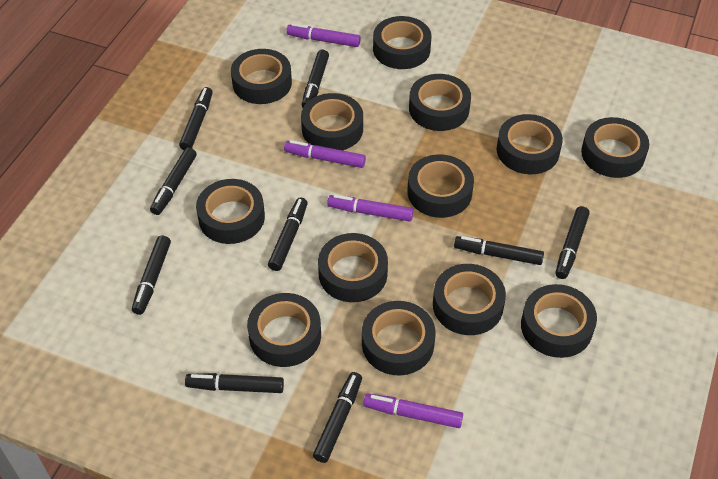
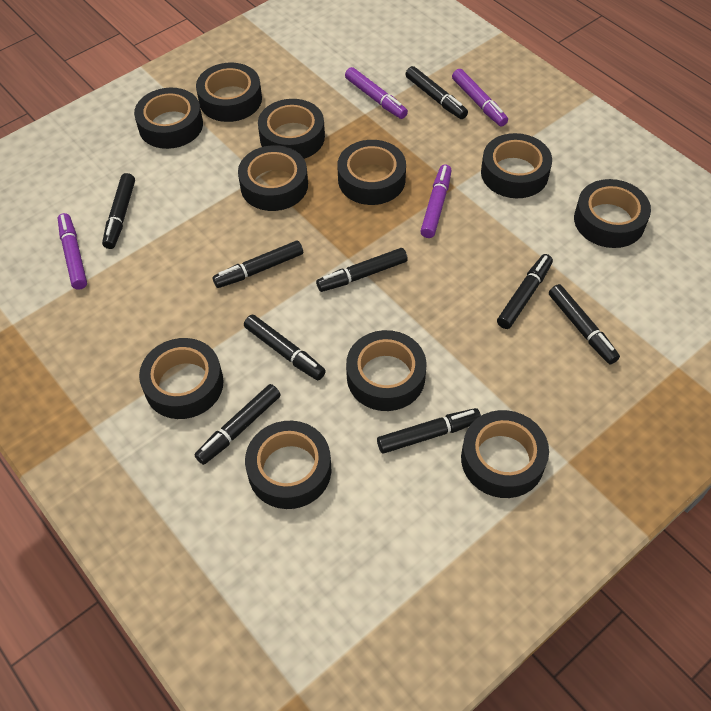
black tape: [196,179,265,244] [231,49,292,104] [247,293,321,367] [301,93,363,150] [318,233,388,302] [362,301,435,375] [373,16,431,69] [407,154,474,218] [409,74,471,131] [433,264,506,335] [497,114,563,174] [521,284,597,358] [581,117,649,178] = 13 -> [134,88,203,149] [139,338,224,419] [196,63,262,122] [238,145,308,211] [245,421,331,509] [258,99,325,159] [337,140,406,205] [346,330,426,411] [461,410,549,498] [481,133,552,198] [574,179,651,248] = 11

